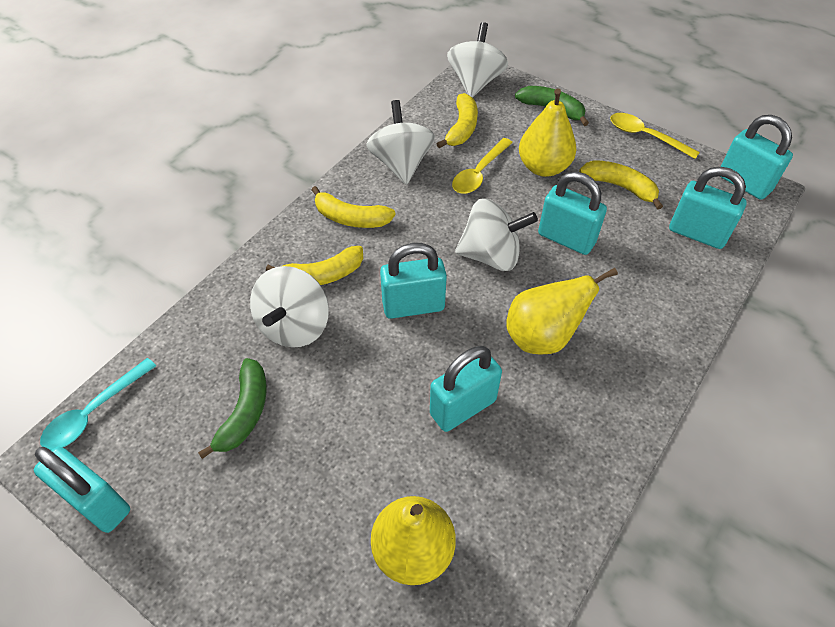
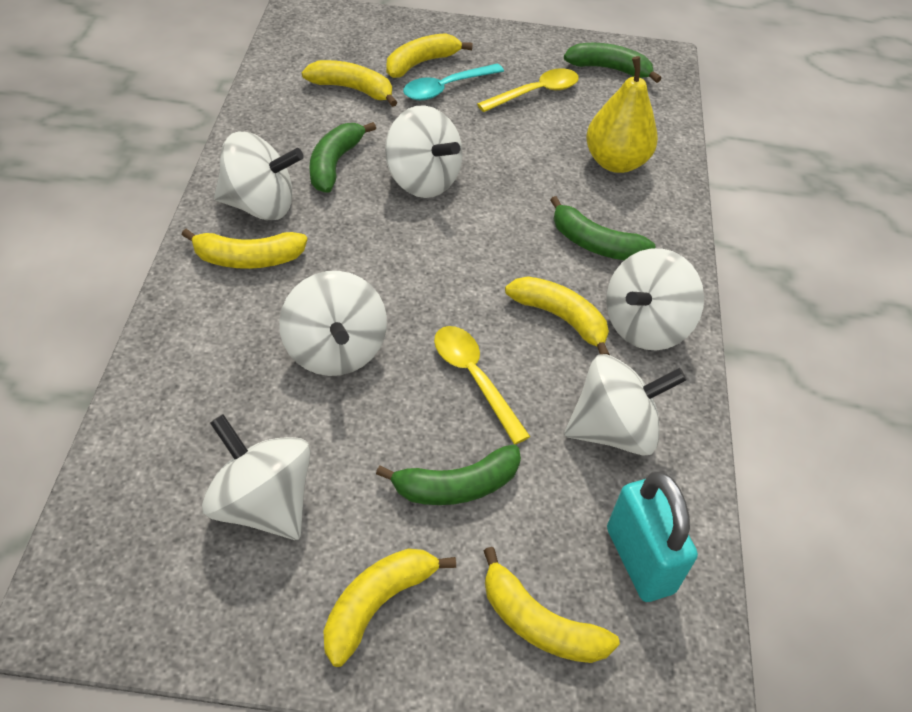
green banana: [198,358,267,459] [515,86,589,126] = 2 -> [310,122,376,193] [376,444,521,505] [550,196,656,260] [564,43,661,83] = 4
turquoise padlock: [34,447,130,533] [380,243,447,319] [430,346,502,432] [538,172,607,255] [669,167,747,249] [721,115,793,200] = 6 -> [607,471,698,602] = 1
white spinning top: [250,266,329,348] [366,100,435,185] [447,22,508,98] [455,198,538,271] = 4 -> [202,414,311,540] [214,132,304,220] [279,271,387,376] [385,105,463,198] [564,354,687,456] [606,248,704,350] = 6
yellow banana: [266,246,363,285] [311,186,396,228] [436,93,478,148] [579,160,663,210] = 4 -> [182,229,307,269] [302,60,398,107] [323,548,456,667] [386,33,473,78] [484,547,620,663] [505,276,610,355] = 6
yellow pear: [371,496,456,585] [506,268,618,355] [519,88,576,177] = 3 -> [586,56,658,173] = 1

